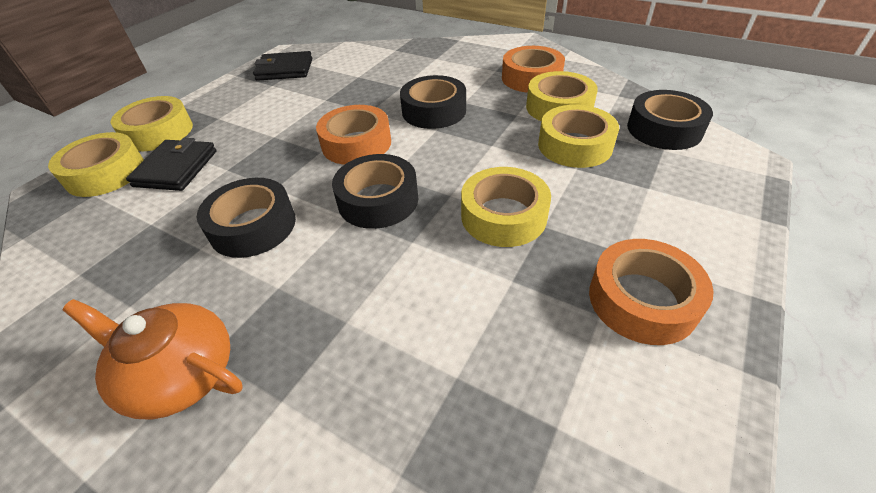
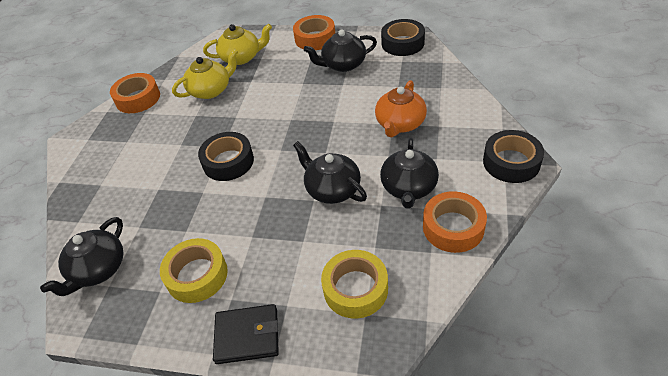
black tape: [197,178,296,258] [332,154,418,229] [400,75,466,129] [627,90,713,150] = 4 -> [198,132,254,181] [381,19,425,56] [483,130,544,183] = 3
black teapot: none = 0 -> [40,217,123,296] [293,141,367,204] [304,29,377,72] [380,138,439,209] = 4
black wallet: [126,138,217,191] [253,51,312,81] = 2 -> [213,304,279,364] = 1
yellow tape: [48,132,144,197] [111,96,193,151] [461,167,551,247] [526,71,598,121] [538,105,619,168] = 5 -> [160,238,228,303] [321,250,388,319] = 2
yellow teapot: none = 0 -> [172,49,238,99] [203,24,272,65] = 2

